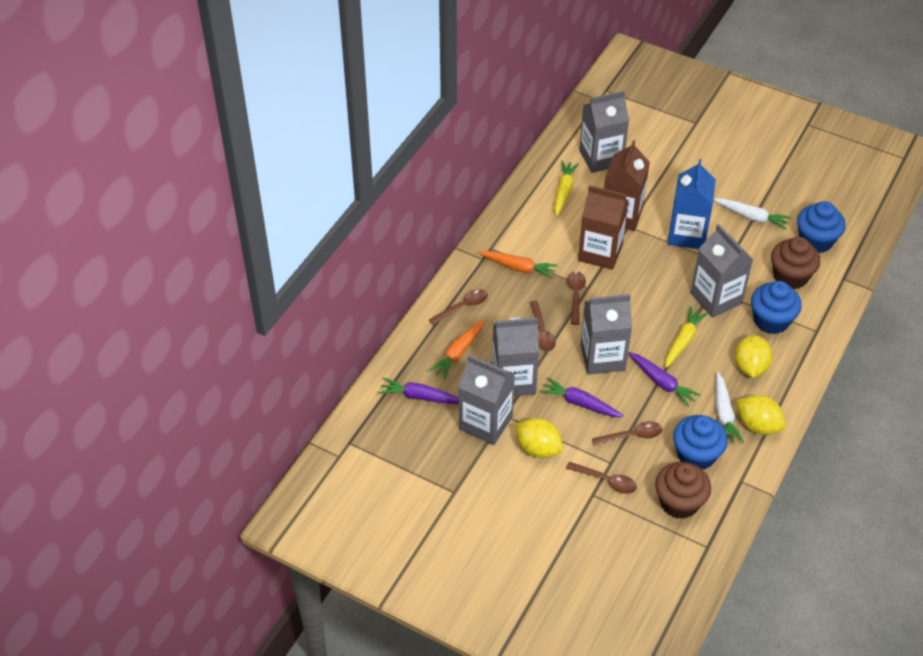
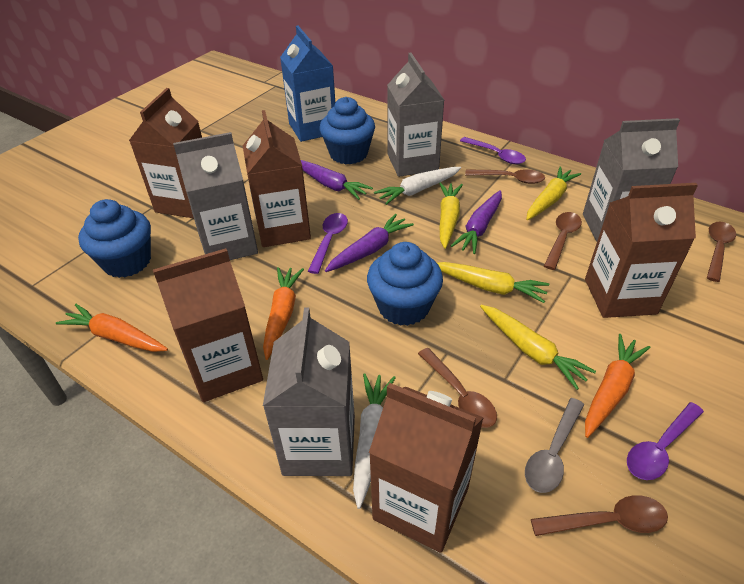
brown carton: [578,185,629,270] [604,140,650,231] = 2 -> [129,88,202,218] [153,248,263,402] [243,110,311,247] [369,383,484,553] [585,183,698,318] = 5
brown cupcake: [655,462,711,519] [771,237,820,289] = 2 -> none = 0
grey carton: [459,355,515,445] [492,317,539,396] [579,91,629,173] [580,294,632,375] [691,224,753,318] = 5 -> [173,132,258,260] [263,307,355,476] [387,53,444,177] [583,118,680,242] = 4
grey spoon: none = 0 -> [525,398,584,493] = 1
orange carrot: [429,319,484,379] [478,251,558,279] = 2 -> [56,304,168,352] [263,267,304,360] [585,334,650,438] = 3
purple spoon: none = 0 -> [308,213,348,274] [460,137,526,164] [627,402,704,480] = 3
yellow carrot: [554,161,579,216] [665,306,708,368] = 2 -> [437,262,549,303] [439,182,463,249] [480,305,596,390] [526,166,581,220] = 4
yellow lemon: [515,418,563,458] [735,335,773,378] [737,395,786,435] = 3 -> none = 0

